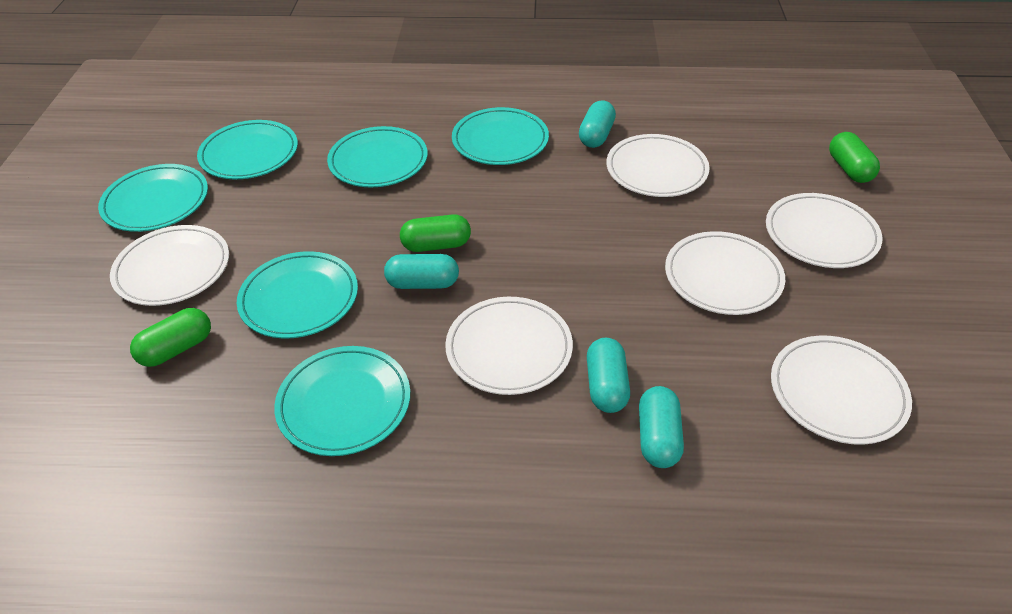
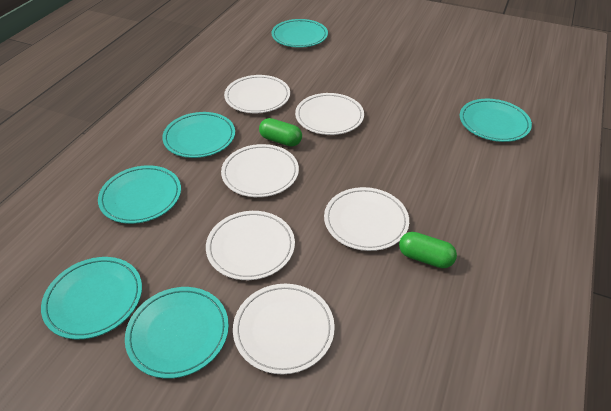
green capsule: [130,308,211,367] [400,214,471,252] [829,132,880,183] = 3 -> [259,118,302,147] [399,232,457,268] = 2
turquoise capsule: [384,254,459,289] [579,101,616,148] [587,338,630,413] [639,386,684,468] = 4 -> none = 0

